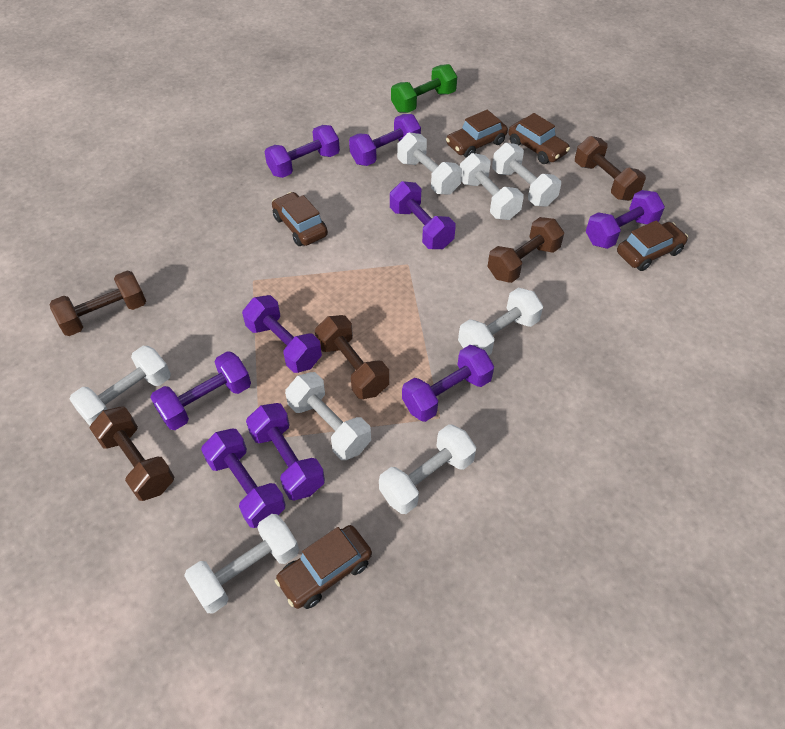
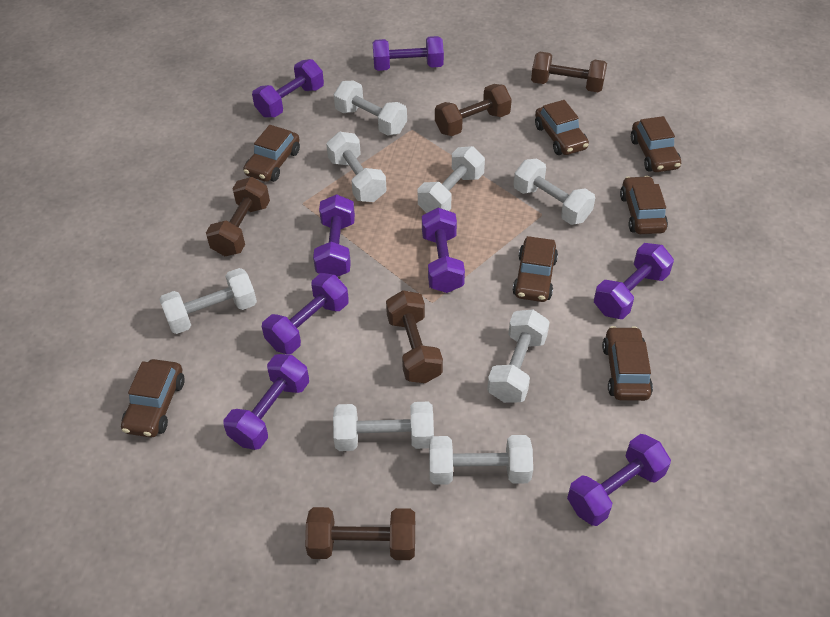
brown car: [272,192,328,246] [275,525,372,609] [446,110,508,158] [508,113,570,164] [617,220,688,271] = 5 -> [121,359,185,438] [243,125,300,182] [513,236,558,302] [535,100,589,155] [602,326,653,401] [620,176,668,234] [631,116,681,172] = 7
green dumbbell: [391,64,457,113] = 1 -> none = 0
purple dumbbell: [150,351,251,430] [201,428,286,528] [242,295,322,373] [246,403,325,501] [265,125,340,178] [349,114,421,166] [390,181,456,249] [402,345,494,422] [586,190,665,249] = 9 -> [223,354,309,450] [252,59,324,118] [262,273,349,354] [313,194,355,277] [373,36,444,71] [422,208,465,293] [567,434,671,526] [594,243,674,319] = 8

